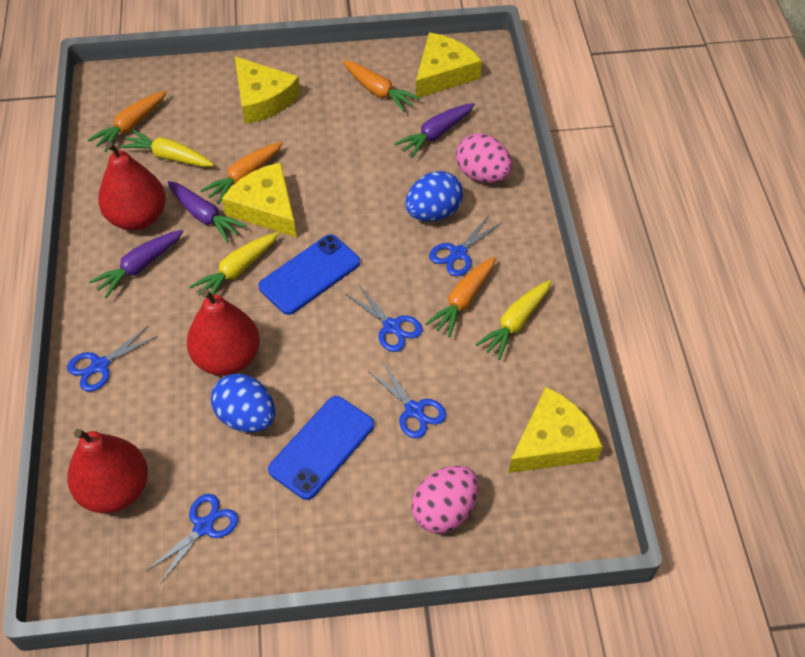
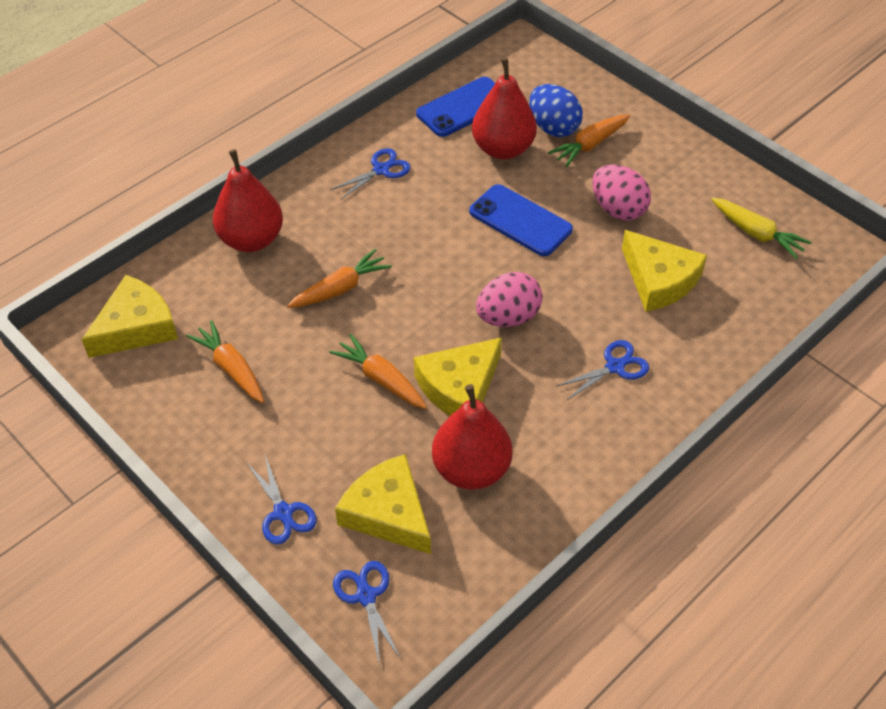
blue egg: [211,374,275,432] [405,171,463,221] = 2 -> [529,84,583,137] = 1
blue scissors: [67,326,158,392] [146,494,238,584] [346,284,423,352] [368,361,446,439] [429,217,501,276] = 5 -> [247,455,317,544] [330,148,411,200] [333,561,401,666] [557,340,649,400] = 4
purple carrot: [89,230,183,298] [167,181,247,243] [395,103,475,158] = 3 -> none = 0
yellow carrot: [120,129,214,167] [189,232,279,295] [475,280,551,360] = 3 -> [711,197,812,259] = 1

